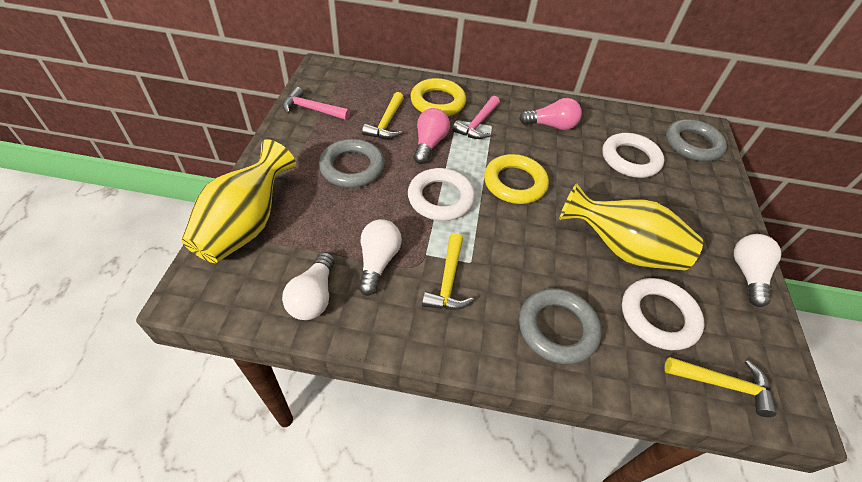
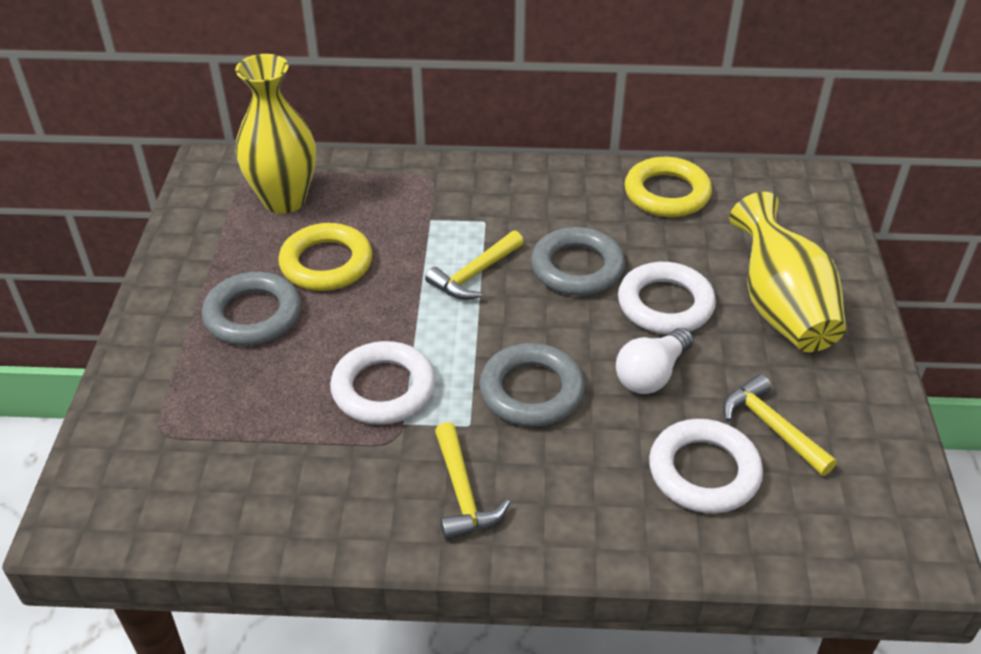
pink hammer: [283,87,350,120] [452,96,500,139] = 2 -> none = 0
pink light bulb: [413,108,450,164] [519,98,582,130] = 2 -> none = 0
white light bulb: [282,252,335,320] [358,219,402,296] [734,234,781,307] = 3 -> [616,328,694,394] = 1

